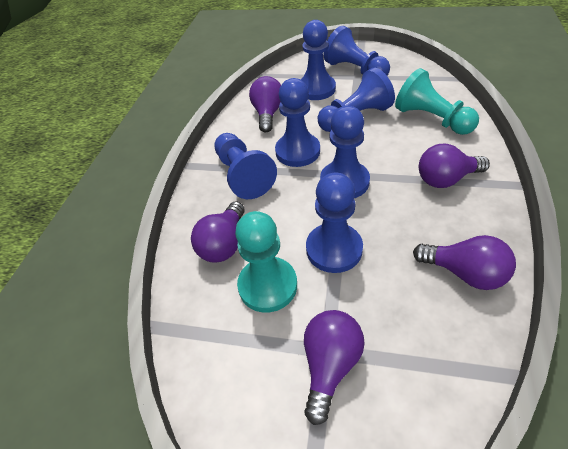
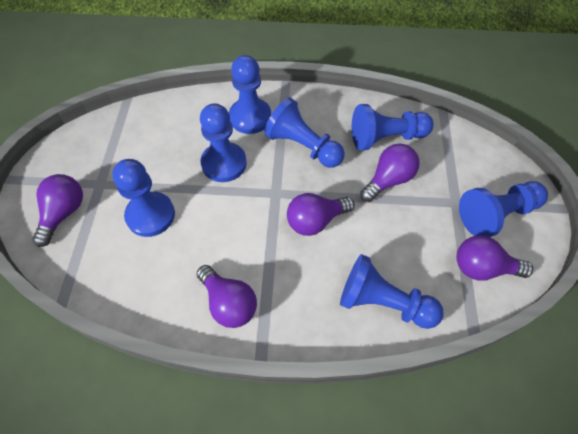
turquoise pawn: [235,211,297,313] [395,68,479,135] = 2 -> none = 0

